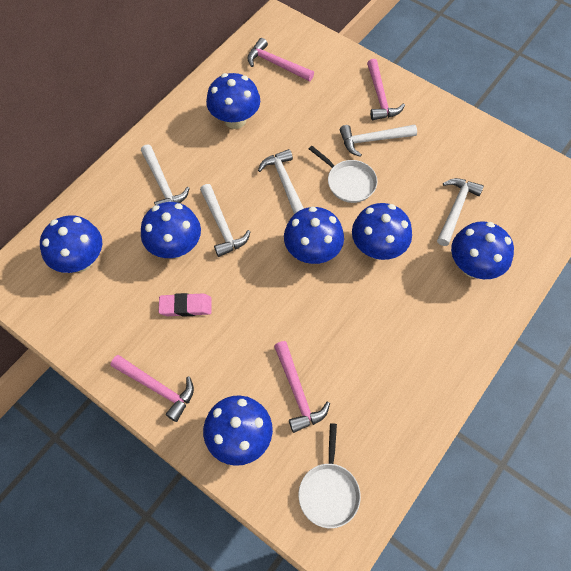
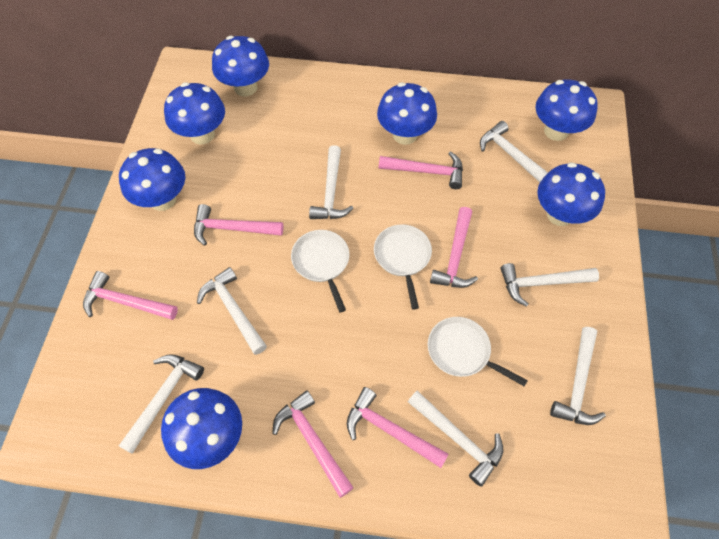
pink eraser: [159,293,211,317] = 1 -> none = 0
pink hammer: [111,355,194,422] [247,38,314,81] [274,341,330,433] [367,59,405,120] = 4 -> [83,271,178,320] [194,204,284,246] [272,390,354,498] [347,387,448,468] [379,151,463,189] [430,207,478,288] = 6
white hammer: [141,145,190,205] [200,184,251,257] [258,149,304,214] [340,125,417,157] [437,178,484,246] = 5 -> [119,354,204,454] [197,267,267,355] [309,145,353,219] [408,391,503,487] [480,121,548,182] [500,263,599,307] [550,327,606,425] = 7
white pan: [298,423,361,528] [309,146,378,203] = 2 -> [291,230,350,313] [374,224,432,309] [428,317,528,387] = 3

